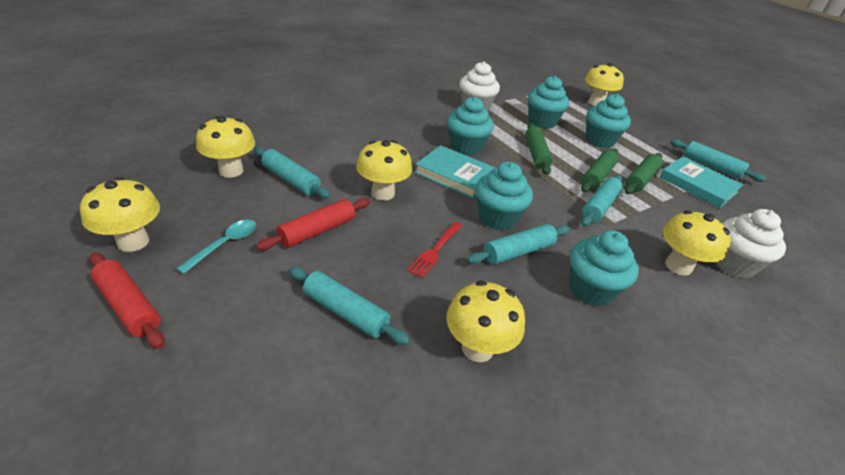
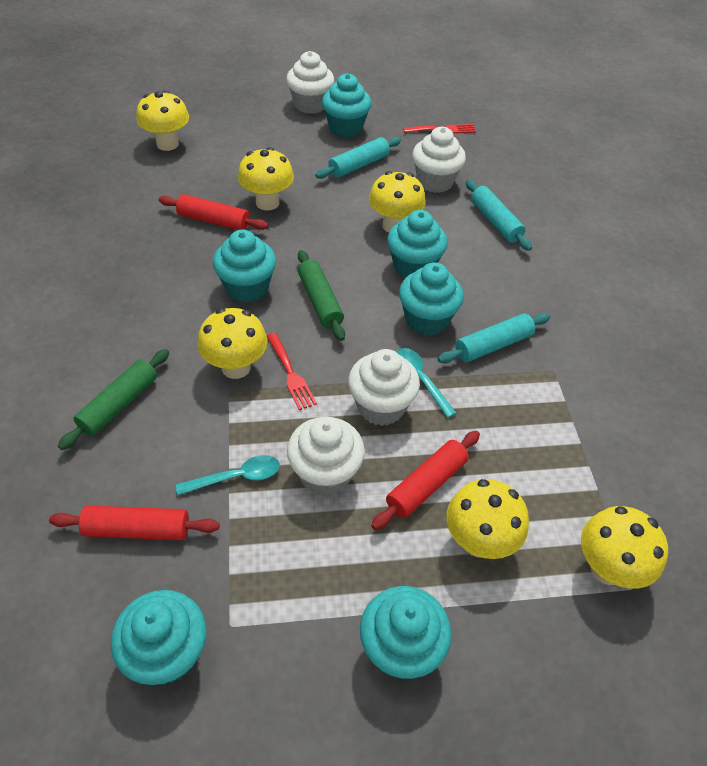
green rolling pin: [525,123,553,175] [581,148,619,192] [624,153,663,194] = 3 -> [58,349,169,450] [298,250,345,341] = 2
red fork: [407,222,463,278] = 1 -> [267,333,317,410] [403,124,476,133] = 2
red rolling pin: [90,253,165,349] [256,198,370,250] = 2 -> [49,505,220,540] [159,194,268,230] [371,431,480,530] = 3
turquoise book: [415,145,496,198] [660,156,743,208] = 2 -> none = 0
turquoise cupcake: [447,97,494,156] [476,162,533,230] [528,76,569,129] [569,230,639,307] [585,94,631,148] = 5 -> [111,590,206,685] [213,230,276,302] [322,73,371,137] [360,586,451,679] [387,210,448,278] [399,262,464,336] = 6
turquoise rolling pin: [254,147,331,199] [289,267,410,345] [467,224,570,265] [581,175,623,226] [670,139,766,182] = 5 -> [315,137,401,179] [438,313,550,364] [466,180,532,251] = 3
turquoise spoon: [176,220,256,274] = 1 -> [176,455,280,495] [397,348,456,418] = 2
white cupcake: [459,61,500,111] [714,209,786,278] = 2 -> [286,51,334,114] [287,417,365,496] [348,349,420,426] [412,127,466,193] = 4

